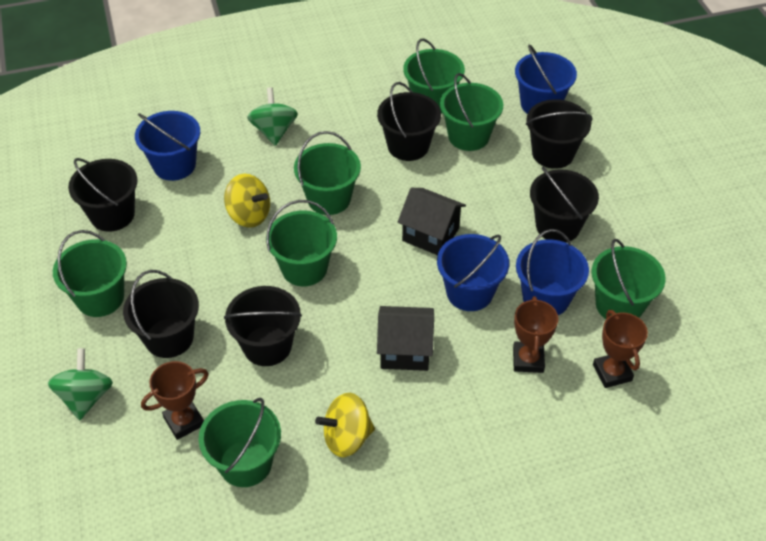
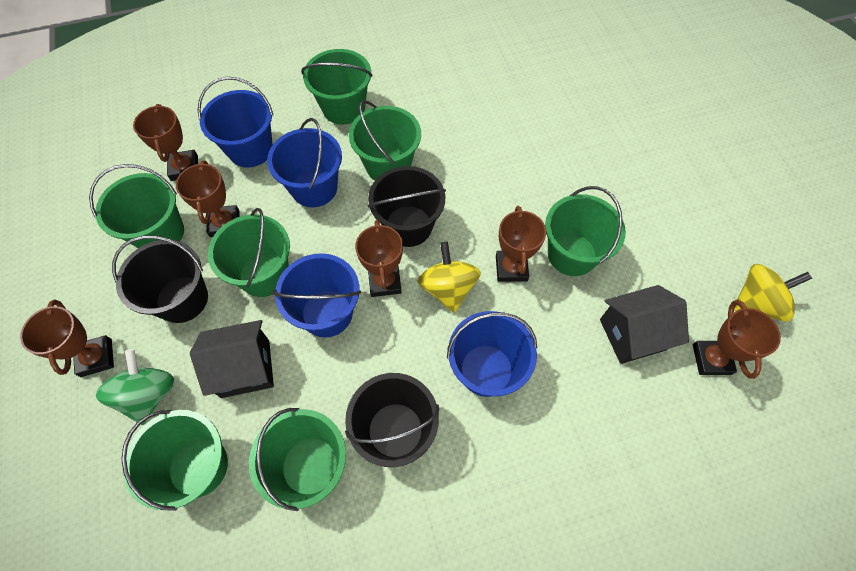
black bucket: [68,158,138,232] [123,270,199,358] [224,286,302,366] [377,82,441,161] [526,99,593,169] [530,167,599,242] = 6 -> [112,235,208,323] [345,373,439,467] [368,166,446,247] = 3
brown trophy: [141,361,209,440] [513,296,558,373] [593,310,648,388] = 3 -> [20,299,114,377] [133,104,198,181] [176,160,240,237] [355,220,403,297] [496,206,546,282] [693,300,781,379] = 6
green spinning top: [48,348,113,420] [247,87,298,146] = 2 -> [96,349,174,425] = 1

